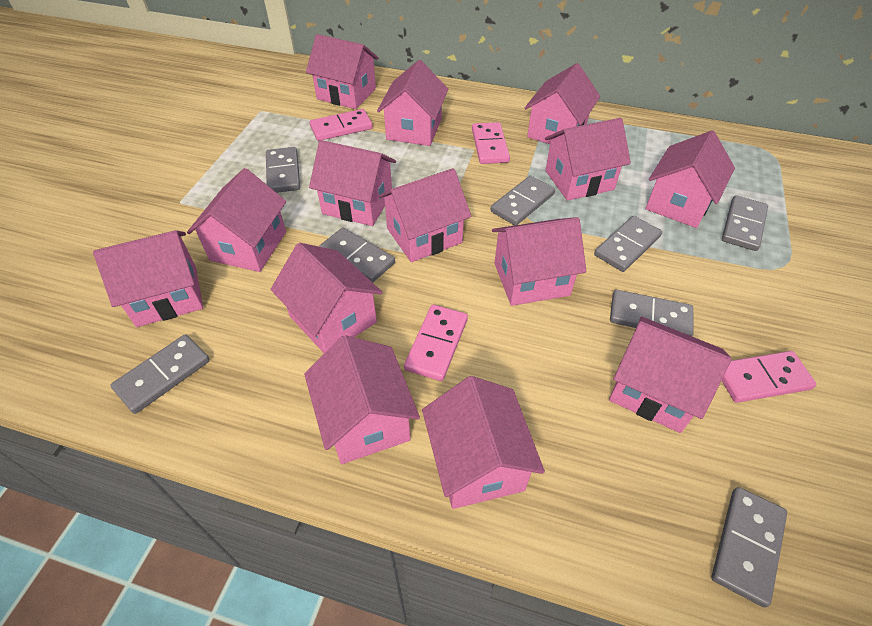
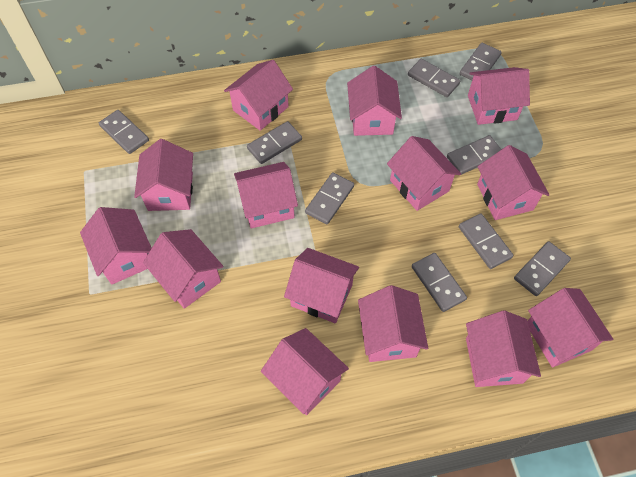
grey domino: [110,334,210,414] [266,147,300,193] [319,228,395,282] [491,176,555,225] [594,216,662,272] [610,290,694,336] [711,487,787,607] [722,195,768,251] = 8 -> [99,110,149,154] [247,121,302,164] [305,173,354,224] [408,59,460,97] [412,253,467,312] [447,135,502,175] [459,43,502,80] [459,213,513,269] [514,241,571,296] = 9
pink domino: [310,109,373,141] [404,305,468,381] [472,122,510,164] [722,351,816,403] = 4 -> none = 0

